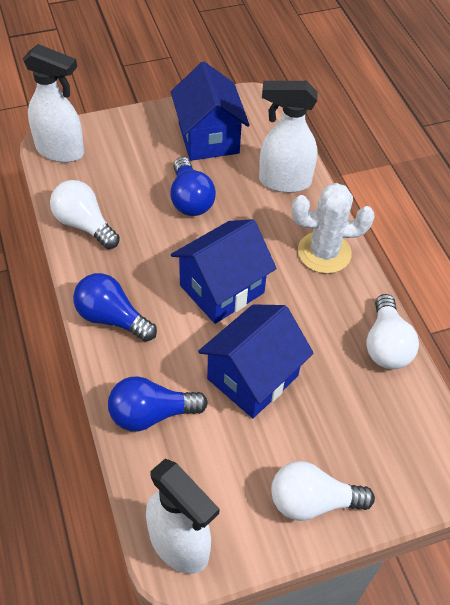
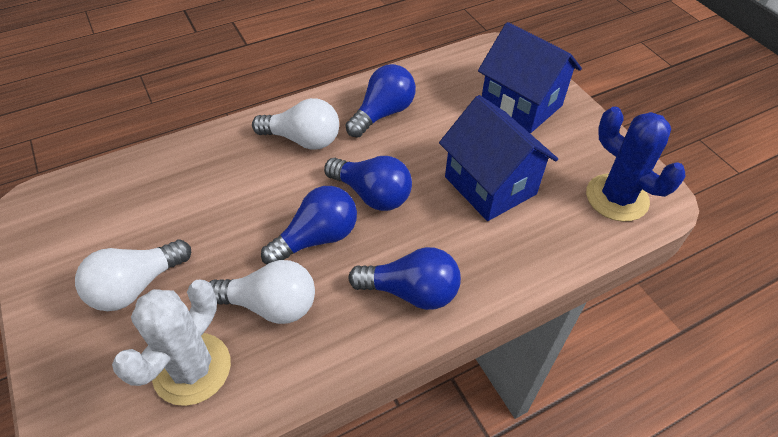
blue cactus: none = 0 -> [586,107,686,221] = 1
blue house: [171,62,250,161] [171,219,277,324] [198,304,314,418] = 3 -> [439,95,558,221] [478,22,582,133] = 2
blue light bulb: [73,273,157,342] [108,376,208,432] [170,157,216,216] = 3 -> [261,186,357,264] [324,156,412,211] [346,64,416,138] [348,247,461,310] = 4
white spray bottle: [23,44,84,163] [146,458,220,574] [259,81,318,193] = 3 -> none = 0

